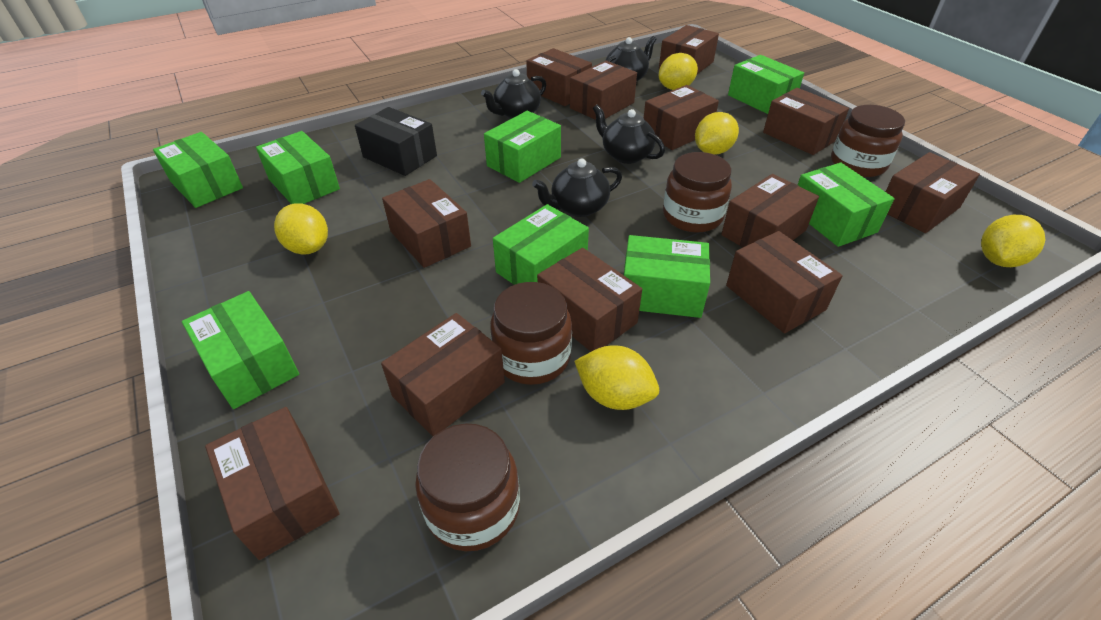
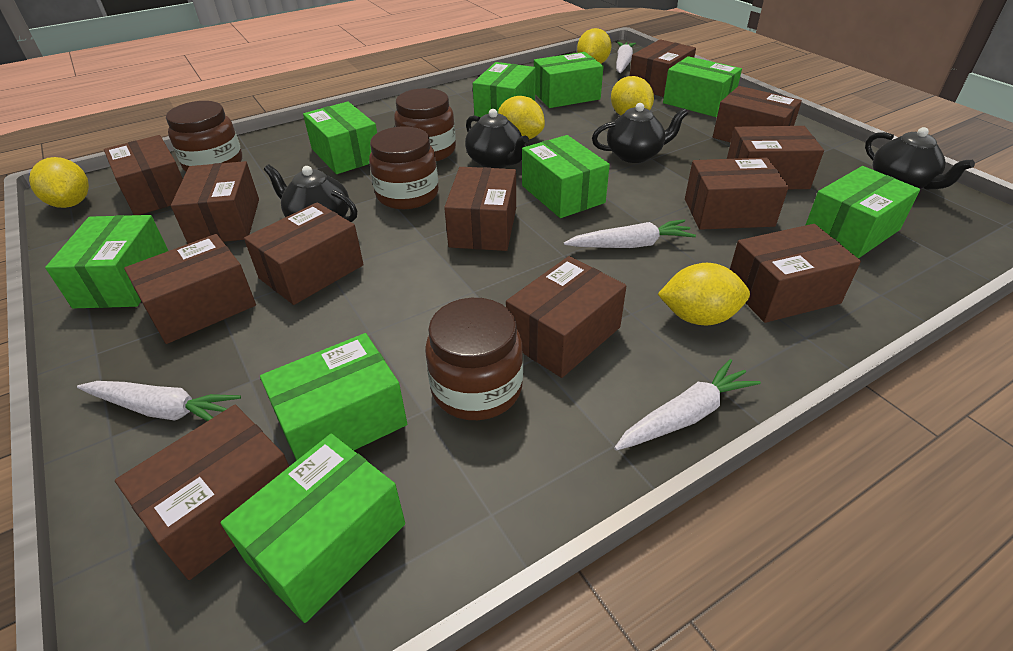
black box: [355,107,437,176] = 1 -> none = 0
green box: [153,132,243,208] [182,291,299,409] [256,131,340,204] [484,111,561,183] [493,204,589,285] [624,235,710,318] [728,55,804,114] [798,163,895,247] = 8 -> [45,215,168,308] [221,434,405,623] [260,333,407,461] [303,102,377,174] [473,62,536,118] [522,135,610,218] [534,52,604,108] [663,56,742,117] [806,166,920,258] = 9
white carrot: none = 0 -> [77,381,241,421] [564,219,696,248] [614,359,761,451] [616,42,636,73] = 4

